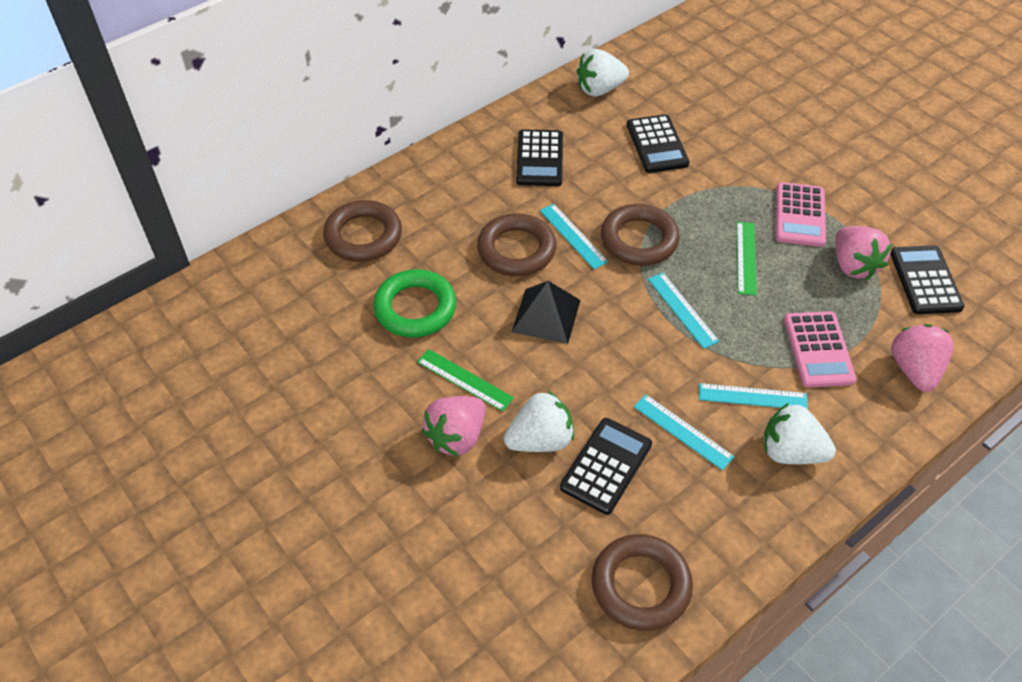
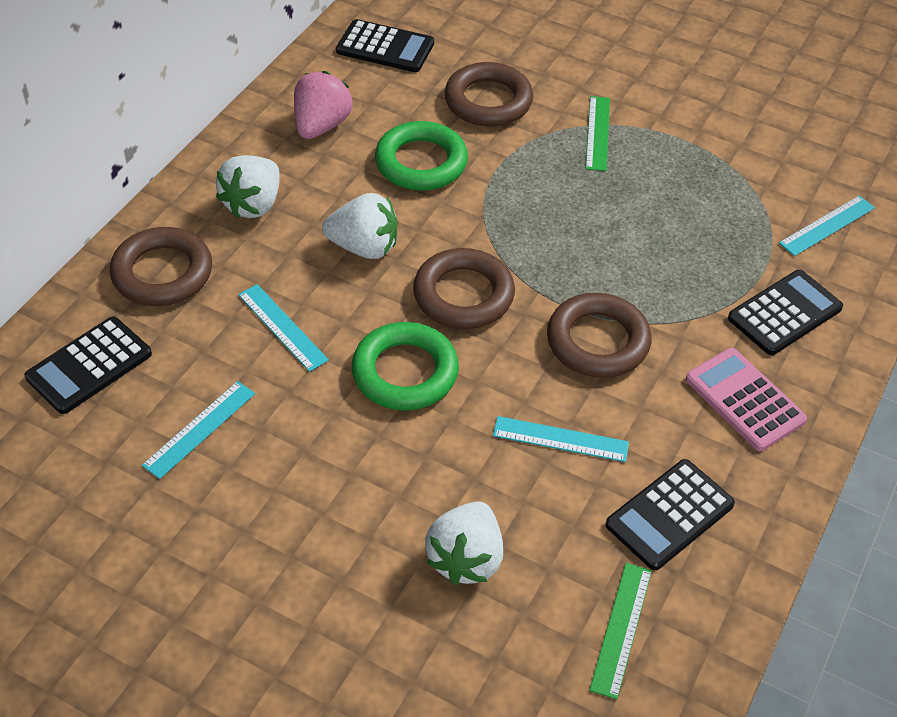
black pyramid: [512,281,580,344] = 1 -> none = 0
green ring: [373,269,457,338] = 1 -> [352,322,459,410] [375,121,468,190] = 2
pink calculator: [776,182,826,247] [784,311,857,387] = 2 -> [686,348,807,451] = 1
pink strawberry: [422,396,486,457] [836,226,892,280] [891,324,954,392] = 3 -> [294,71,353,139] = 1

